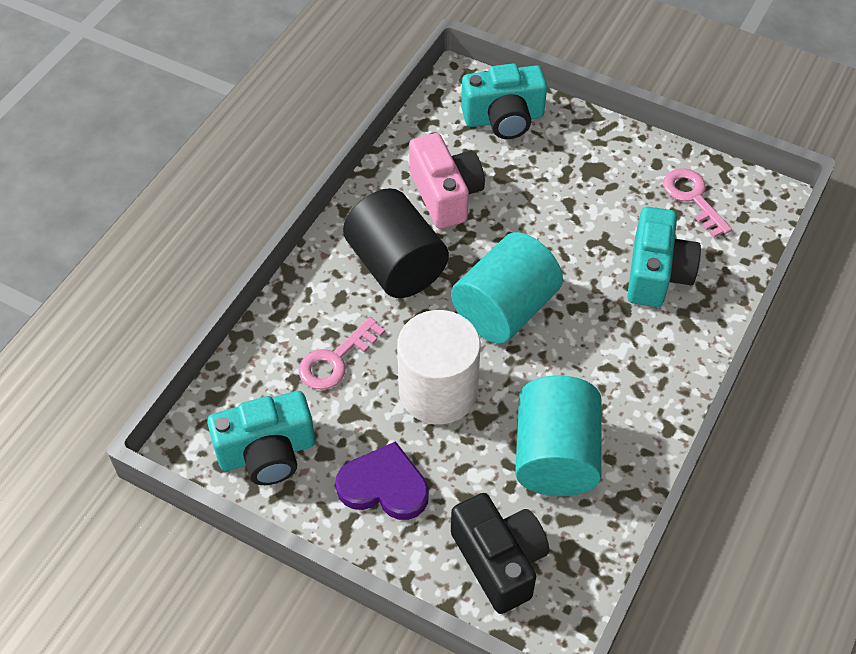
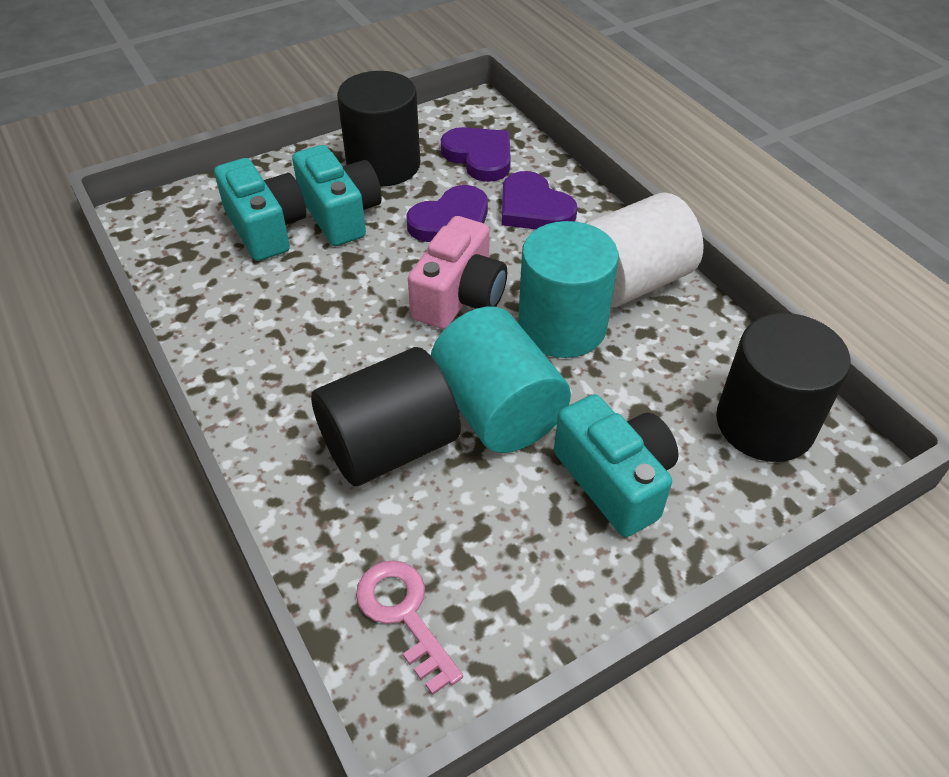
black camera: [451,493,549,614] = 1 -> none = 0
black cylinder: [343,188,449,298] = 1 -> [311,347,461,486] [337,71,420,187] [716,313,850,462] = 3
pink key: [299,317,385,390] [663,169,732,238] = 2 -> [356,560,463,695] = 1
purple heart: [335,441,429,520] = 1 -> [406,185,488,242] [441,127,511,182] [502,171,578,229] = 3

